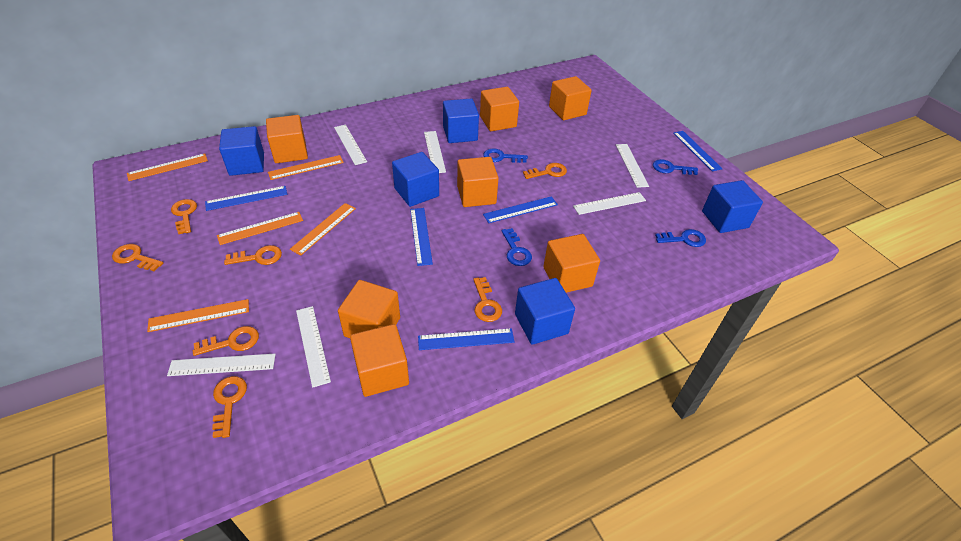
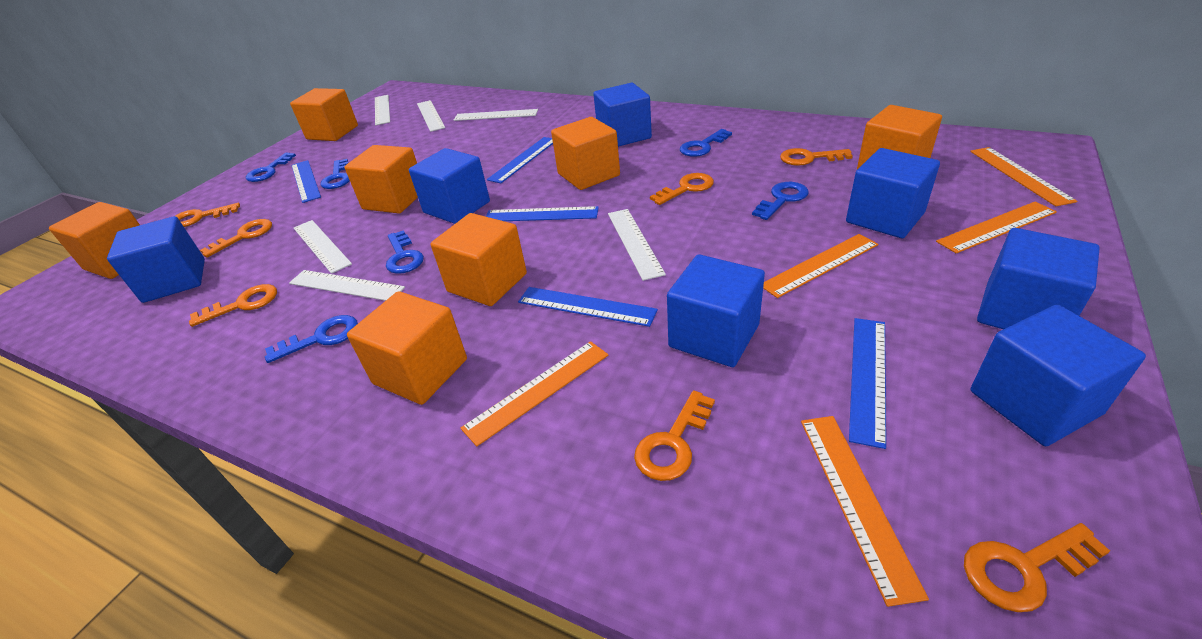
blue cube: [219,126,264,176] [392,152,439,207] [443,99,479,143] [515,278,575,345] [702,180,763,233] = 5 -> [107,216,205,303] [409,148,490,224] [593,83,652,147] [667,254,765,367] [846,148,940,238] [971,305,1146,446] [977,228,1100,329] = 7
blue key: [483,148,528,163] [501,228,532,266] [653,159,698,175] [655,229,706,247] = 4 -> [246,153,296,182] [265,315,358,363] [320,159,350,189] [386,230,424,274] [680,129,732,157] [752,182,809,220] = 6

